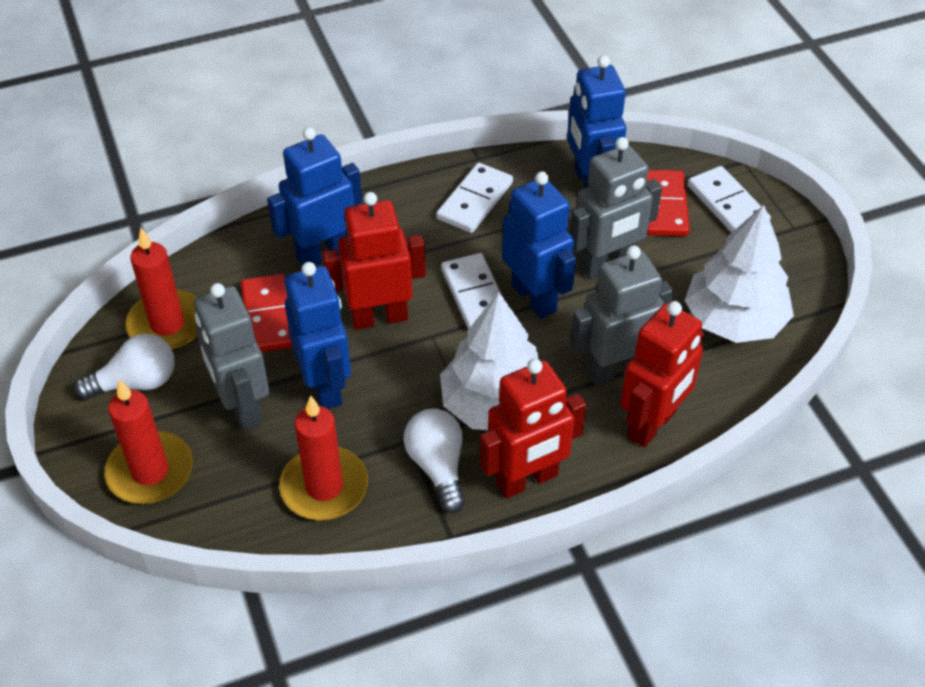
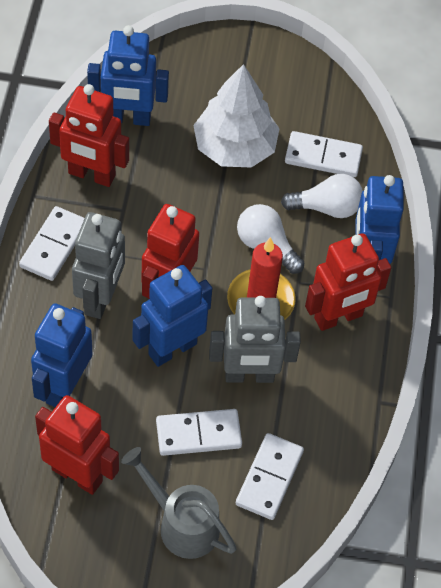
grey robot: [194,283,269,431] [570,137,662,279] [570,245,673,386] = 3 -> [72,212,125,319] [209,296,301,383] = 2
grey watering can: none = 0 -> [121,447,237,559] = 1
red candle: [104,379,193,504] [125,228,198,351] [279,395,368,520] = 3 -> [227,237,296,320] = 1
red domino: [241,274,293,352] [647,170,690,236] = 2 -> none = 0
red robot: [322,192,426,330] [480,359,586,499] [620,301,704,447] = 3 -> [35,395,119,495] [49,84,129,187] [141,204,199,299] [305,233,391,331] = 4
white domino: [436,163,513,233] [441,253,504,329] [688,166,771,233] = 3 -> [19,206,85,281] [156,409,242,456] [236,433,304,520] [285,131,363,177] = 4
white tree: [440,292,539,430] [684,205,794,343] = 2 -> [193,64,280,168] = 1

